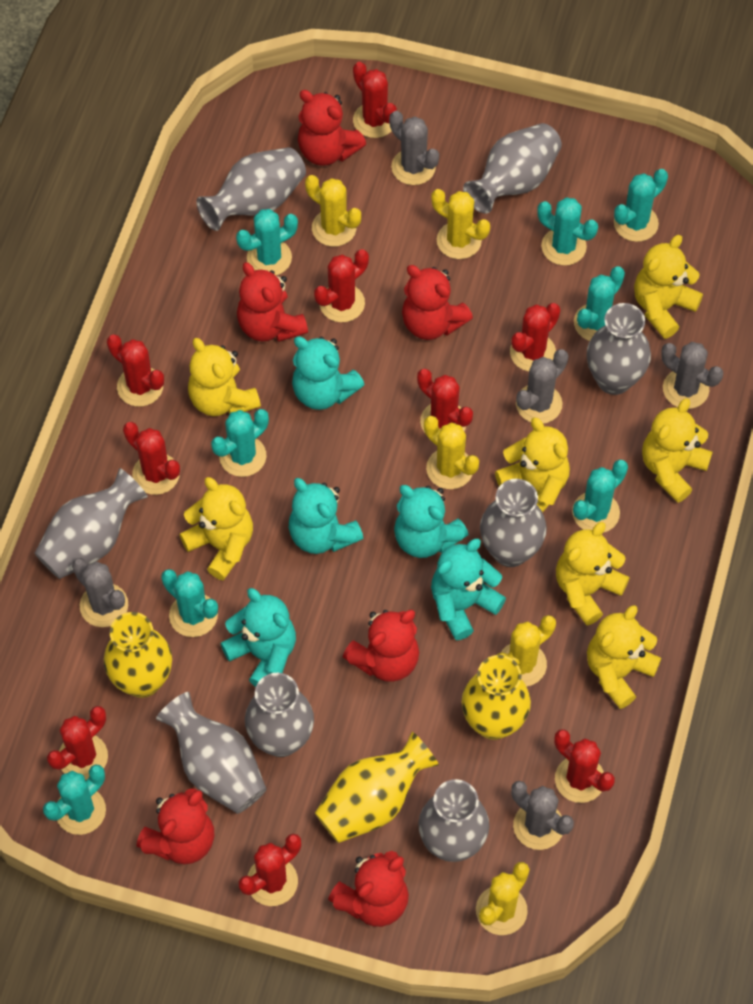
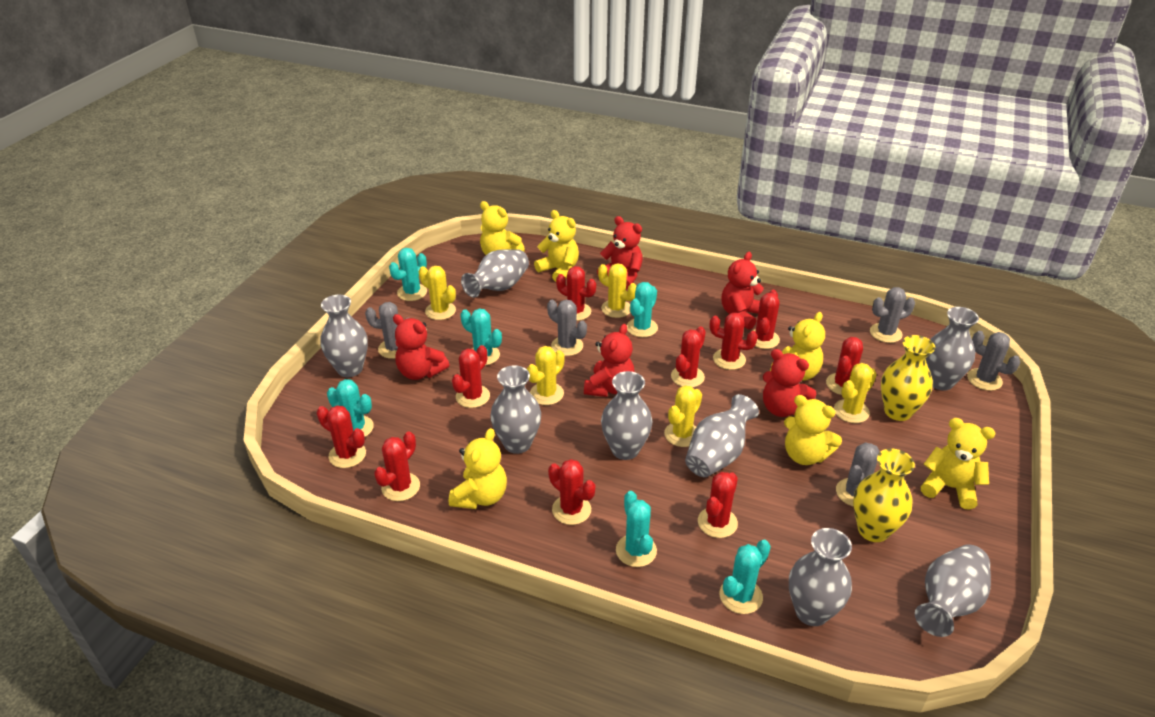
red cactus: [47,706,108,780] [107,334,164,407] [123,422,180,495] [239,834,301,906] [314,249,369,322] [353,62,397,138] [417,369,473,433] [510,303,560,372] [554,729,615,803] = 9 -> [317,406,366,468] [374,432,420,501] [452,345,490,408] [548,459,595,525] [556,266,596,321] [671,327,706,388] [698,472,738,538] [710,313,758,370] [749,290,780,349] [826,337,863,395] = 10
red teddy bear: [137,788,214,864] [237,262,308,342] [298,90,366,166] [328,851,409,927] [343,610,419,682] [402,265,473,340] = 6 -> [393,314,450,380] [584,324,634,397] [597,216,643,290] [722,252,764,330] [763,349,816,417] = 5
turquoise cactus: [43,764,106,835] [161,569,218,637] [211,409,269,477] [236,209,298,276] [537,197,598,266] [572,460,628,533] [574,266,625,341] [614,169,668,242] = 8 -> [327,379,374,437] [389,248,427,301] [460,309,502,365] [616,491,657,567] [627,282,658,337] [720,540,771,614] = 6
turquoise teddy bear: [220,588,296,687] [289,478,363,554] [292,337,365,410] [394,485,469,558] [431,539,506,640] = 5 -> none = 0
yellow teddy bear: [179,477,253,580] [188,338,261,416] [495,417,570,513] [556,522,629,626] [587,605,661,709] [634,235,703,339] [642,398,713,503] = 7 -> [449,428,507,509] [480,201,525,255] [534,210,579,282] [770,312,825,380] [784,395,842,465] [921,418,995,510] = 6
yellow vase: [104,612,172,698] [315,732,439,843] [462,655,531,740] = 3 -> [853,448,915,542] [881,335,935,421] = 2

